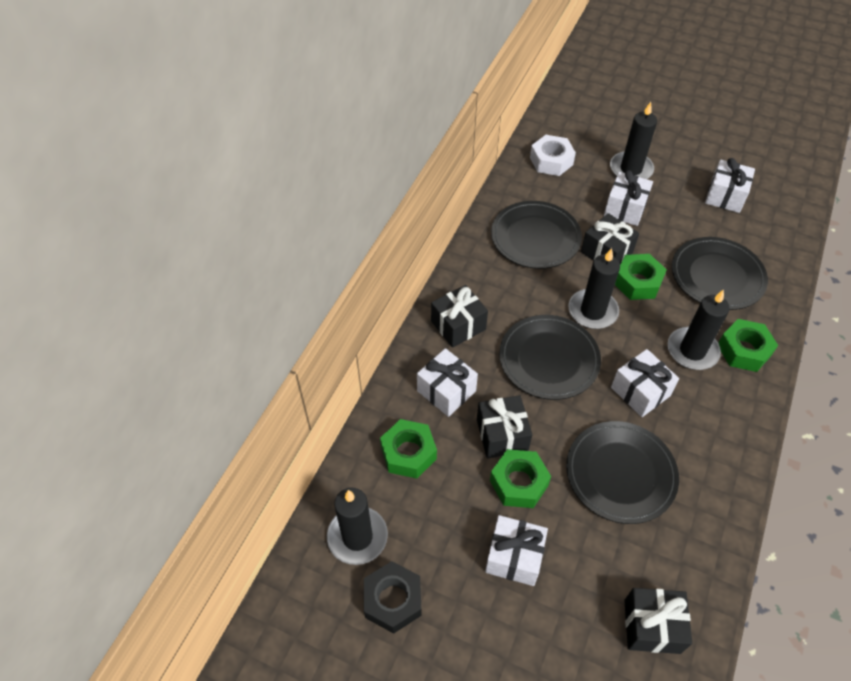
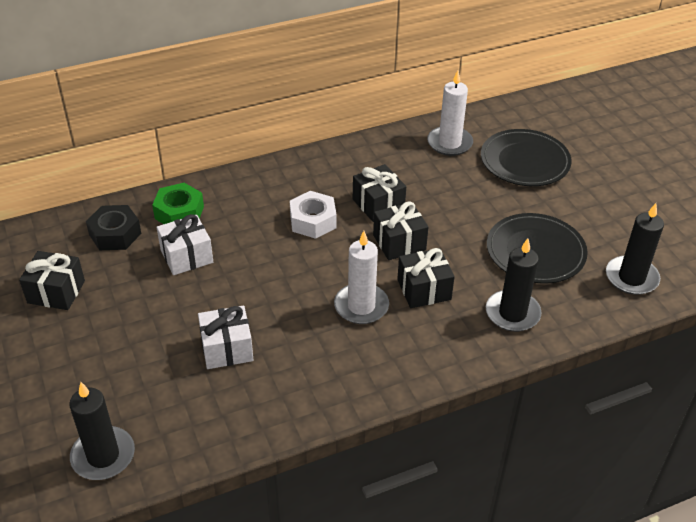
black candle: [327,487,388,565] [568,248,620,329] [610,102,657,179] [668,290,730,370] = 4 -> [69,382,135,480] [486,238,542,332] [606,203,664,295] = 3
black plate: [491,201,582,269] [499,315,601,400] [566,421,679,524] [672,237,768,310] = 4 -> [481,129,572,186] [487,213,588,284] = 2
green nut: [380,419,437,479] [490,449,551,508] [615,254,667,300] [719,319,778,372] = 4 -> [152,183,204,224] = 1
white candle: none = 0 -> [334,231,389,324] [427,70,473,156] = 2
white gift: [417,348,478,417] [485,515,548,586] [604,170,653,226] [611,349,679,417] [705,158,755,213] = 5 -> [157,214,213,275] [198,305,253,369] = 2

